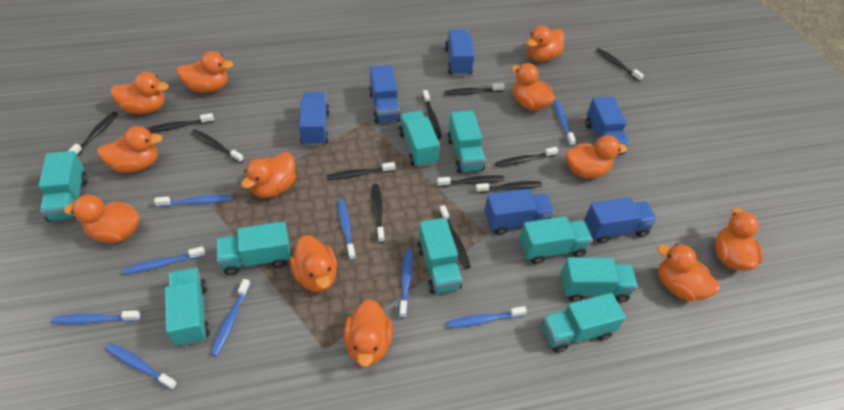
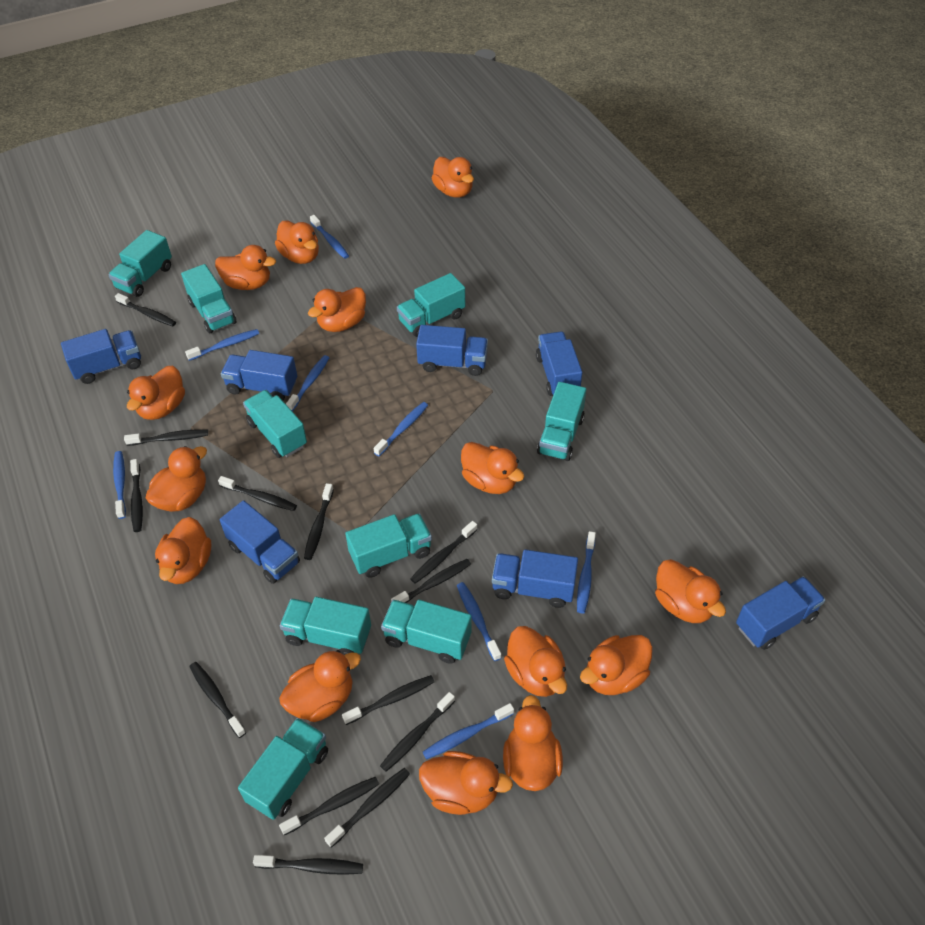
black toothbrush: [68,111,118,156] [148,113,214,133] [191,129,244,163] [327,162,395,180] [372,184,385,243] [422,90,442,139] [437,175,504,187] [439,205,471,269] [444,83,504,96] [475,181,542,193] [495,147,558,167] [596,48,644,81] = 12 -> [115,293,176,327] [124,430,208,446] [130,459,143,532] [189,662,246,738] [218,476,297,511] [253,855,363,875] [279,777,379,835] [304,483,334,560] [324,768,410,848] [342,675,434,725] [380,692,455,772] [391,559,471,603] [410,521,478,584] = 13
blue toothbrush: [52,311,141,324] [105,343,178,390] [123,246,205,275] [154,195,232,207] [210,279,251,356] [337,199,356,260] [399,249,413,318] [447,306,527,328] [553,100,576,146] = 9 -> [113,451,126,519] [185,329,259,361] [286,355,329,411] [310,215,349,259] [374,402,428,456] [423,703,514,759] [457,582,501,661] [577,531,596,613] = 8
blue truck: [299,92,330,146] [369,65,401,123] [445,29,474,75] [484,189,555,235] [585,197,657,244] [586,97,630,155] = 6 -> [61,329,141,384] [220,500,300,584] [221,350,297,401] [416,325,488,376] [492,549,578,608] [536,332,582,396] [736,576,825,650] = 7
orange duck: [64,195,140,243] [97,126,163,173] [110,72,169,114] [177,51,234,93] [241,152,296,198] [289,235,337,292] [344,299,393,367] [511,63,555,111] [527,26,564,61] [566,135,627,178] [657,244,720,302] [715,208,763,271] = 12 -> [127,366,185,420] [145,446,207,512] [155,517,211,584] [215,245,276,290] [275,220,319,264] [279,650,361,722] [308,287,366,332] [419,751,513,815] [432,157,474,198] [461,442,524,494] [503,695,563,791] [504,626,567,697] [580,635,653,695] [655,559,726,623] = 14

